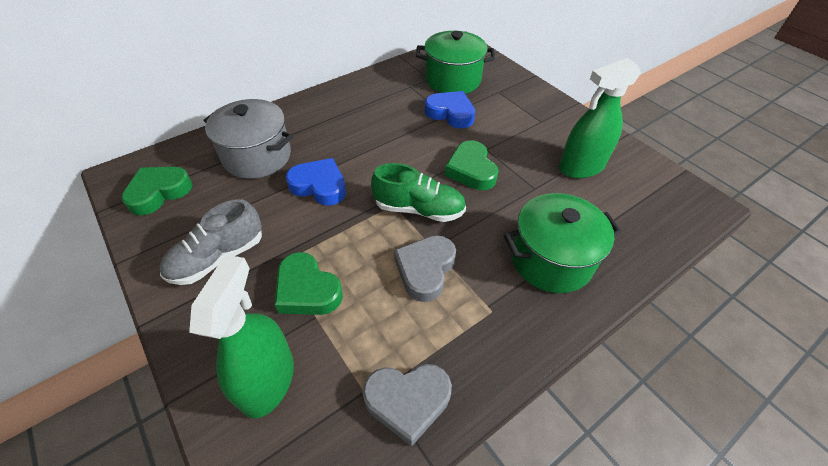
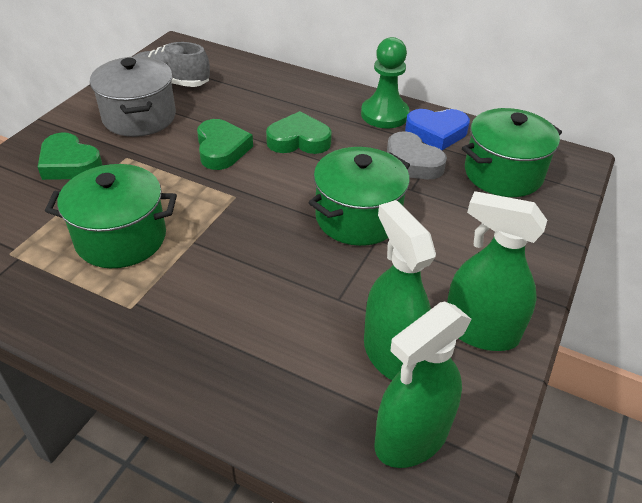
blue heart: [286,158,346,206] [425,91,475,128] = 2 -> [405,109,470,150] = 1
green pawn: none = 0 -> [361,37,410,128] = 1
green pot: [416,31,495,94] [504,193,622,293] = 2 -> [45,164,177,268] [308,147,410,246] [462,108,562,197] = 3
green shoe: [371,163,466,222] = 1 -> none = 0
green spray bottle: [189,255,294,418] [559,58,641,178] = 2 -> [364,200,436,380] [374,302,472,468] [447,191,547,351] = 3
grey heart: [362,364,452,447] [394,235,456,302] = 2 -> [387,131,447,179] = 1

